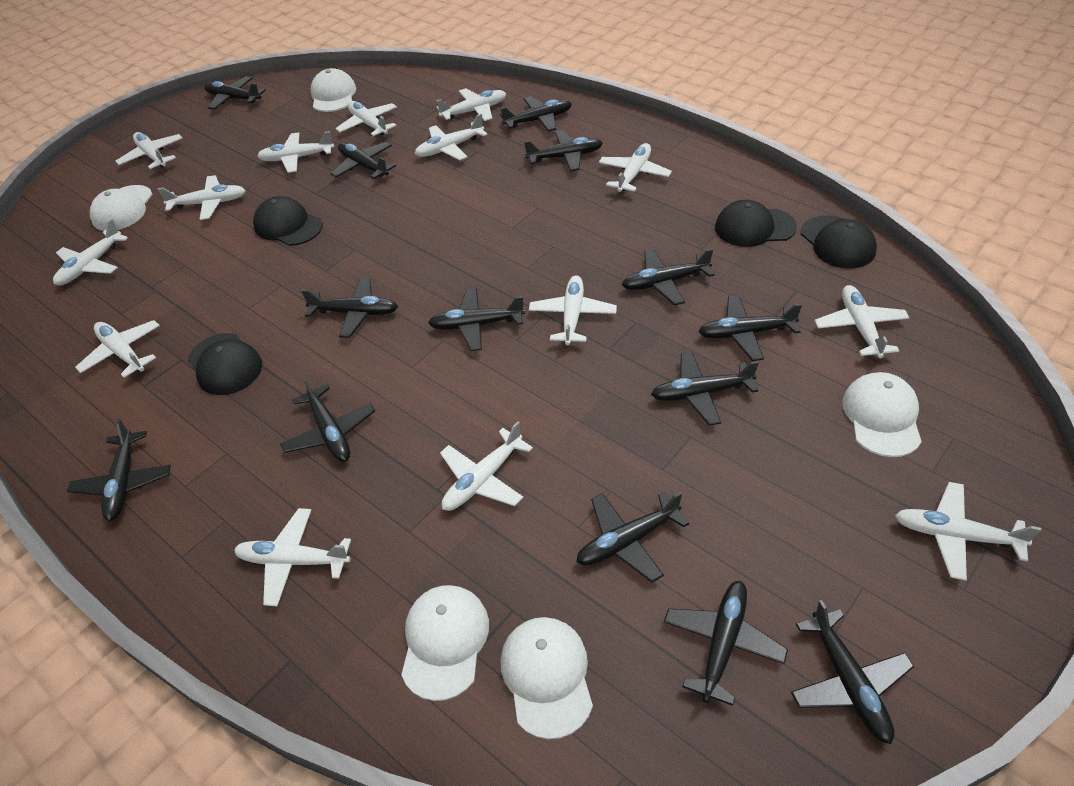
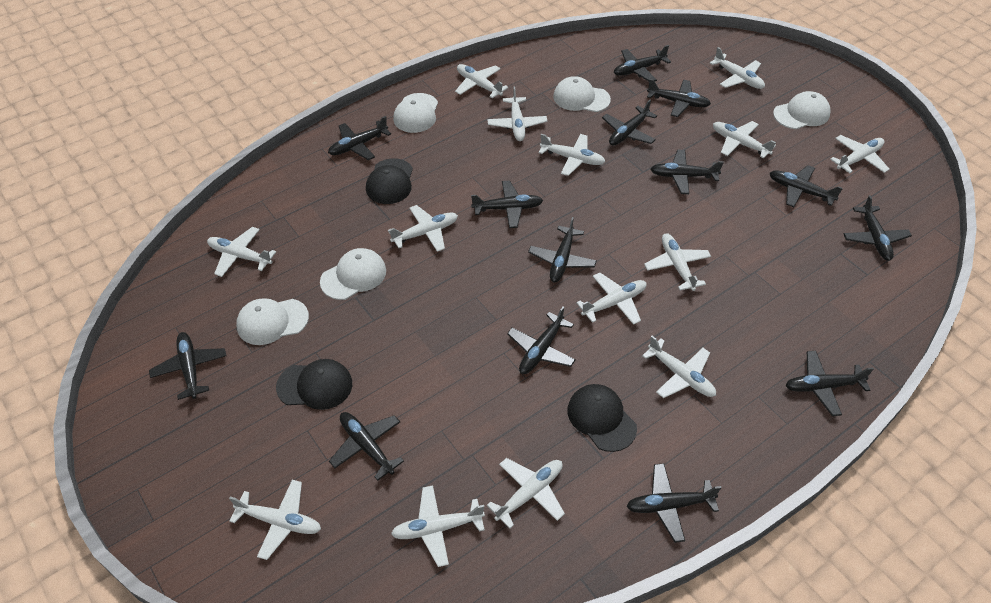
black cap: [188,333,262,395] [253,196,323,246] [715,200,797,247] [801,215,877,269] = 4 -> [276,359,352,410] [366,158,413,204] [568,384,637,452] = 3

